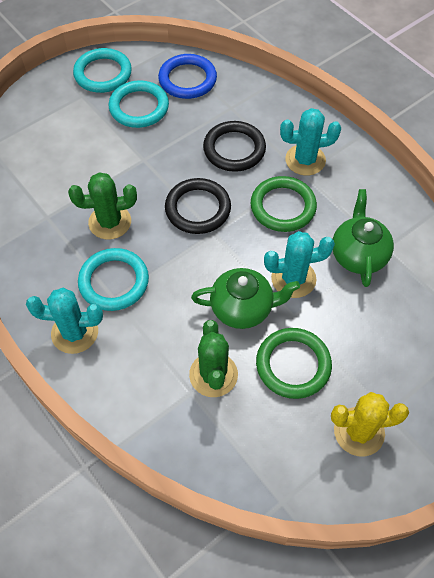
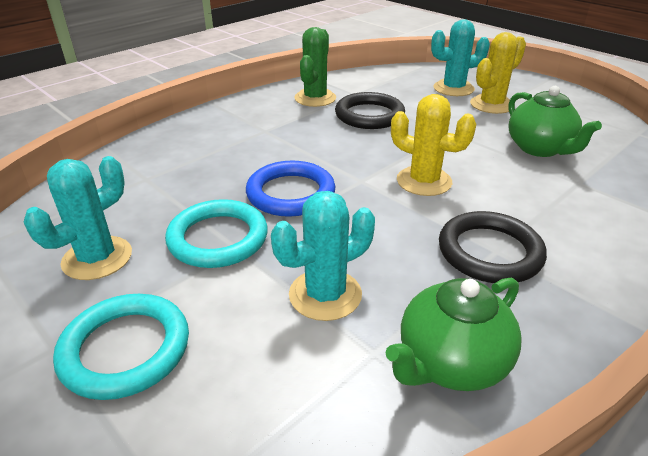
green cactus: [68,172,137,240] [189,320,238,397] = 2 -> [294,27,336,107] = 1
green ring: [251,176,317,232] [256,328,332,399] = 2 -> none = 0
turquoise ring: [73,48,132,93] [78,248,149,311] [109,80,169,128] = 3 -> [53,294,189,400] [165,199,268,268] = 2
yellow cactus: [331,392,409,457] = 1 -> [391,94,476,196] [470,32,526,114] = 2

